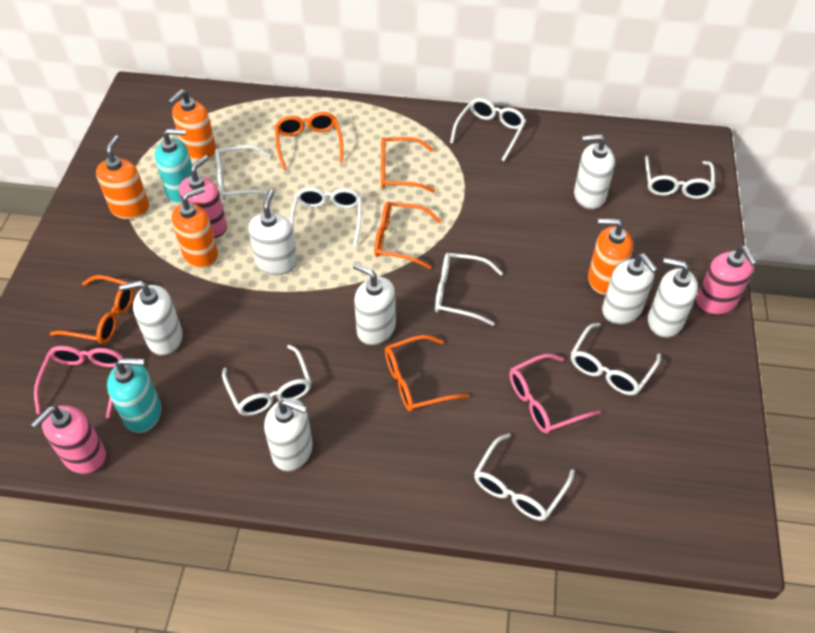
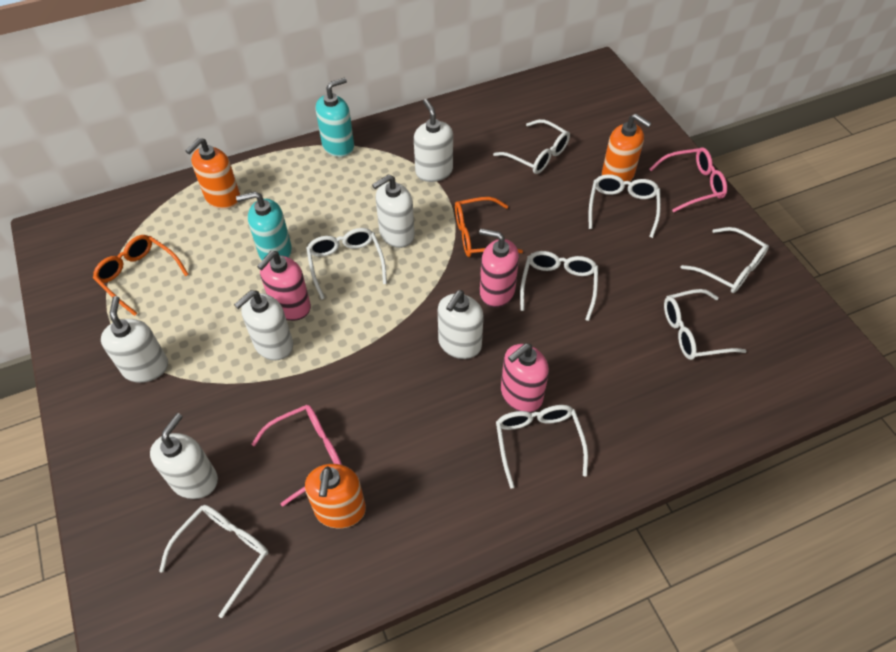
orange glasses: [50,275,134,344] [275,112,343,170] [374,201,441,269] [381,137,435,193] [385,335,469,412] = 5 -> [93,235,189,316] [455,197,523,257] = 2
orange soap dispenser: [96,135,149,219] [168,89,216,161] [172,187,218,269] [588,219,633,295] = 4 -> [185,138,240,209] [305,464,366,529] [602,114,652,181] = 3
white soap dispenser: [119,281,183,356] [248,189,297,275] [264,398,313,471] [353,263,396,345] [574,134,615,210] [602,254,658,324] [648,258,698,338] = 7 -> [101,296,168,383] [150,413,218,499] [234,290,293,360] [372,174,415,248] [414,99,453,182] [438,290,484,359] = 6

